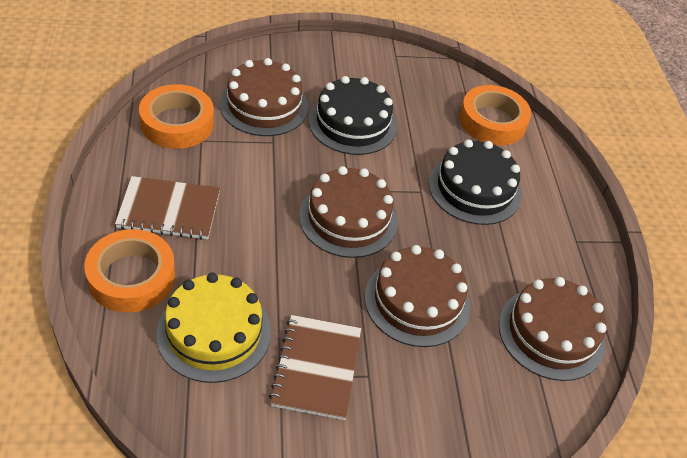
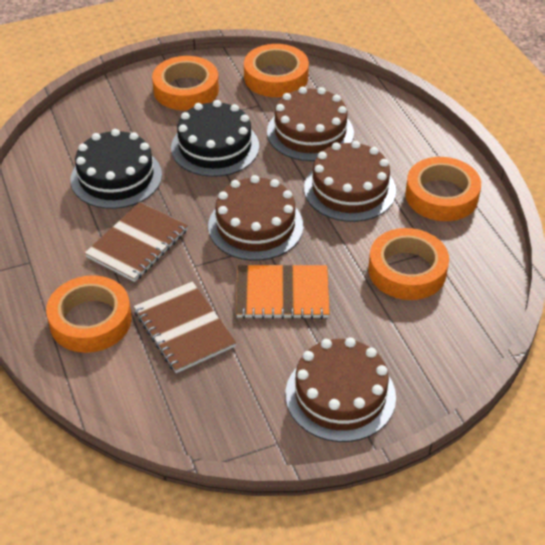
orange notebook: none = 0 -> [236,265,330,319] = 1
orange tape: [84,229,175,313] [139,84,214,149] [459,85,531,145] = 3 -> [46,275,132,353] [152,56,219,111] [244,44,309,97] [369,228,449,300] [405,157,481,221] = 5
yellow cake: [156,273,271,383] = 1 -> none = 0

